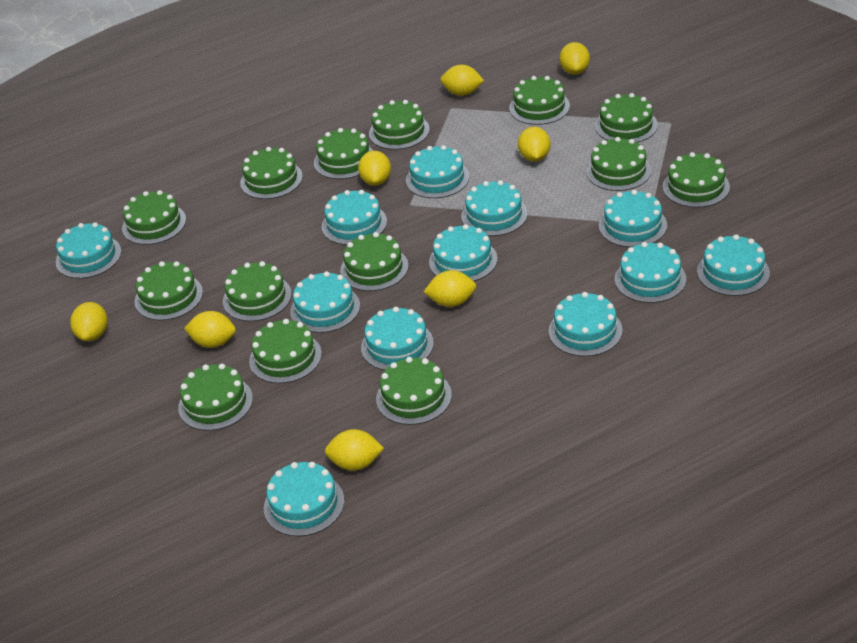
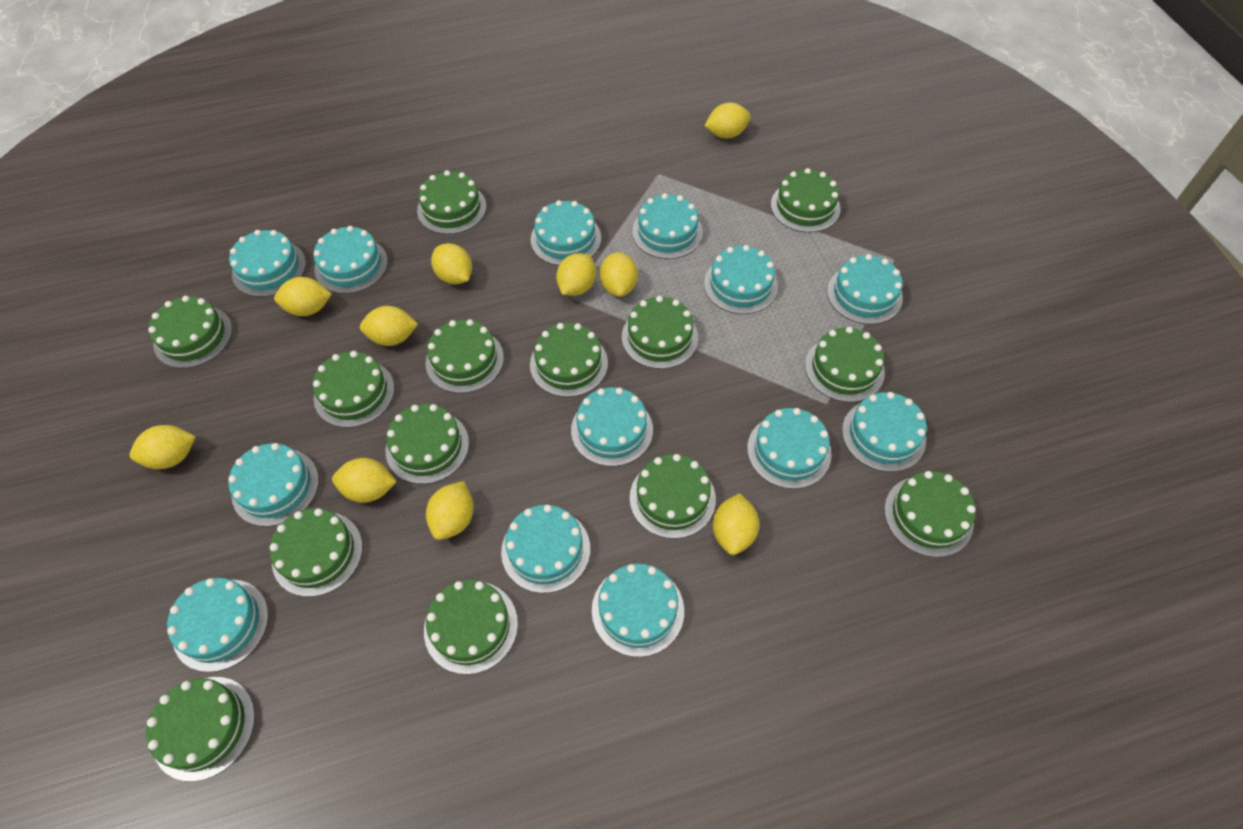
turquoise cake: [56,222,122,279] [264,462,344,537] [290,271,360,333] [322,190,387,245] [361,307,434,370] [406,145,469,198] [429,224,498,281] [461,180,528,236] [549,292,623,357] [599,190,667,247] [615,242,686,303] [697,235,770,296] = 12 -> [167,578,269,672] [228,443,319,527] [229,230,306,297] [314,226,388,294] [501,505,590,593] [531,200,601,266] [571,387,653,466] [592,564,684,657] [632,193,703,259] [704,245,778,314] [747,408,832,489] [827,254,903,324] [842,392,927,472] = 13
yellow lemon: [70,302,108,341] [184,311,236,348] [325,429,384,471] [358,151,391,186] [424,270,476,307] [440,65,484,96] [518,127,551,161] [559,42,590,75] = 8 -> [130,425,196,469] [274,277,332,316] [332,458,396,503] [360,306,418,346] [426,481,474,540] [431,243,472,284] [556,253,596,296] [599,252,638,297] [705,102,751,138] [712,493,759,555] = 10

